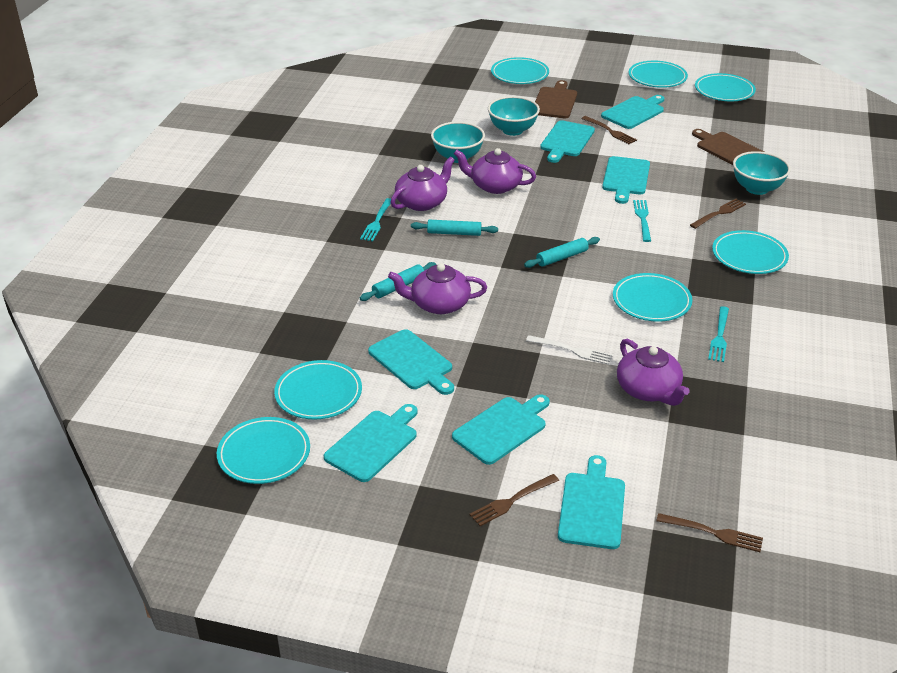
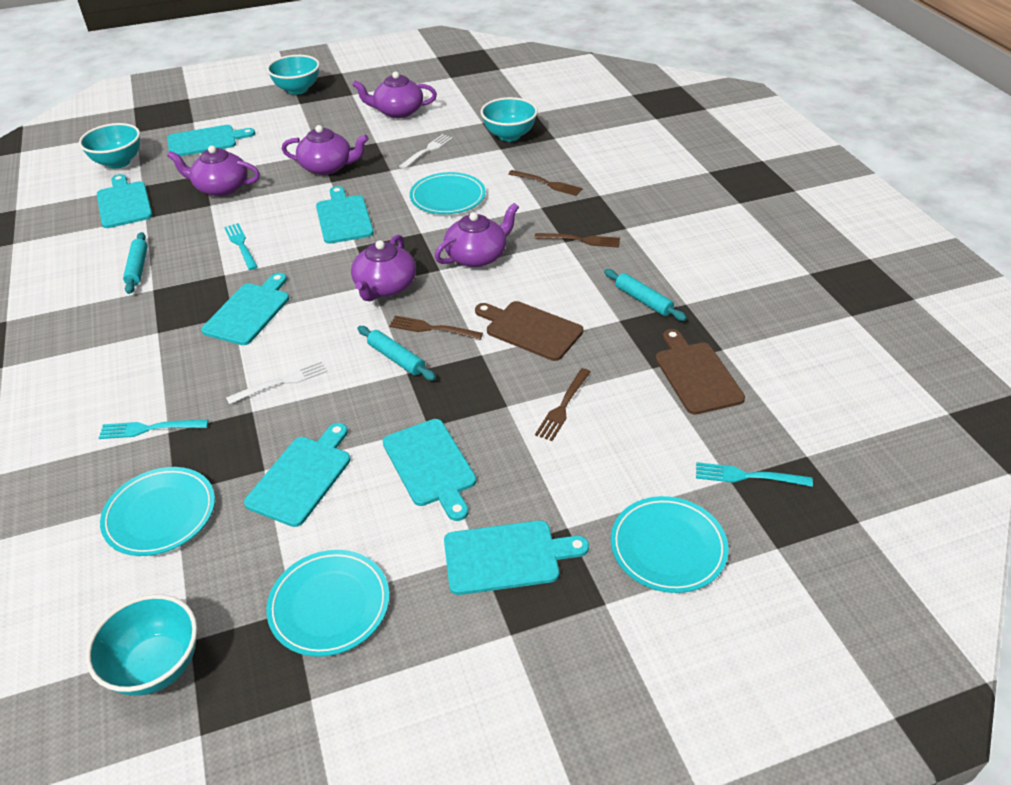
purple teapot: [388,263,487,314] [390,157,455,211] [454,148,536,194] [617,339,690,406] = 4 -> [167,146,260,196] [282,125,369,175] [351,234,416,301] [352,71,437,118] [434,203,519,267] = 5
turquoise bowl: [431,122,485,163] [488,96,540,136] [733,151,791,195] = 3 -> [79,123,140,169] [86,594,197,696] [267,55,320,95] [481,97,538,141] = 4
turquoise plate: [217,417,310,484] [274,360,362,419] [491,57,549,84] [613,273,692,322] [629,61,688,88] [695,73,756,101] [712,230,789,274] = 7 -> [100,467,215,556] [266,550,389,657] [410,172,486,214] [611,496,728,593] = 4
white fork: [526,335,613,365] = 1 -> [226,360,327,405] [399,134,453,169] = 2

